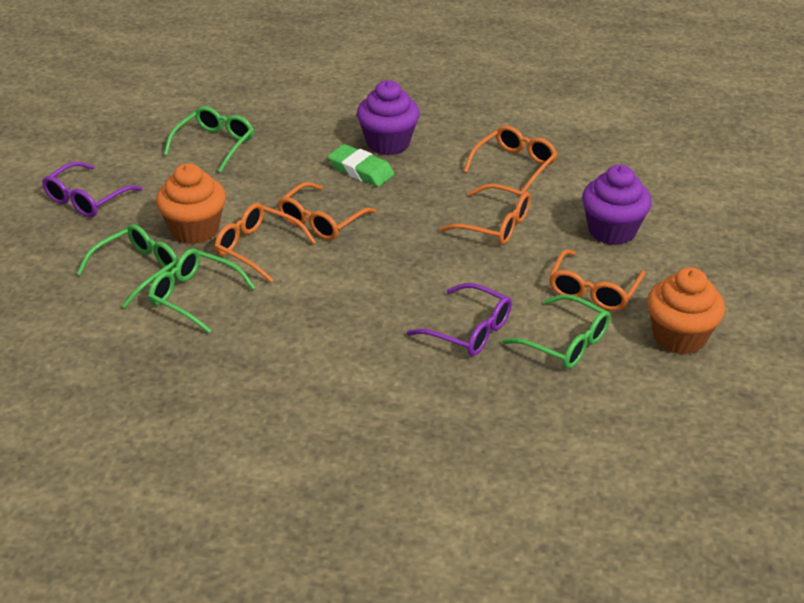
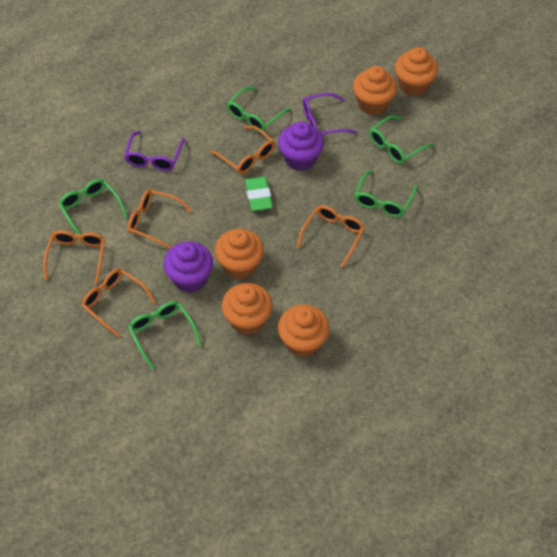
green glasses: [76,224,178,308] [148,248,255,333] [164,106,254,173] [502,294,610,369] = 4 -> [58,179,128,235] [128,301,202,370] [227,87,291,132] [355,170,417,217] [369,115,434,164] = 5
orange cupcake: [156,163,226,244] [647,267,725,355] = 2 -> [215,229,264,279] [222,283,272,335] [278,305,330,357] [353,66,397,115] [395,47,438,96] = 5

